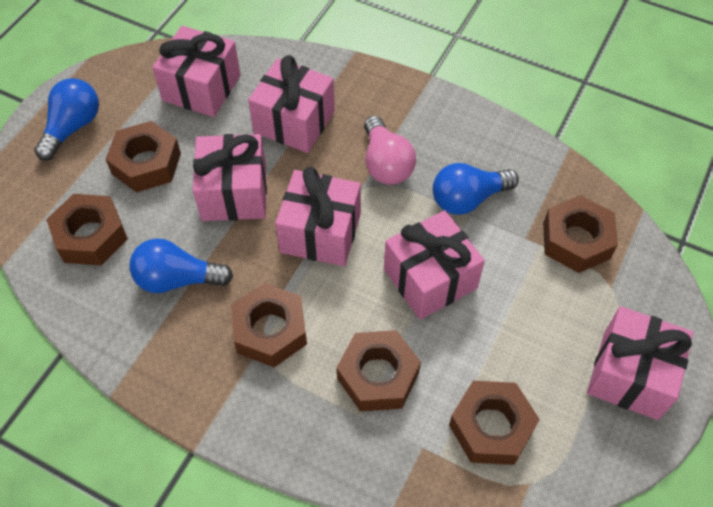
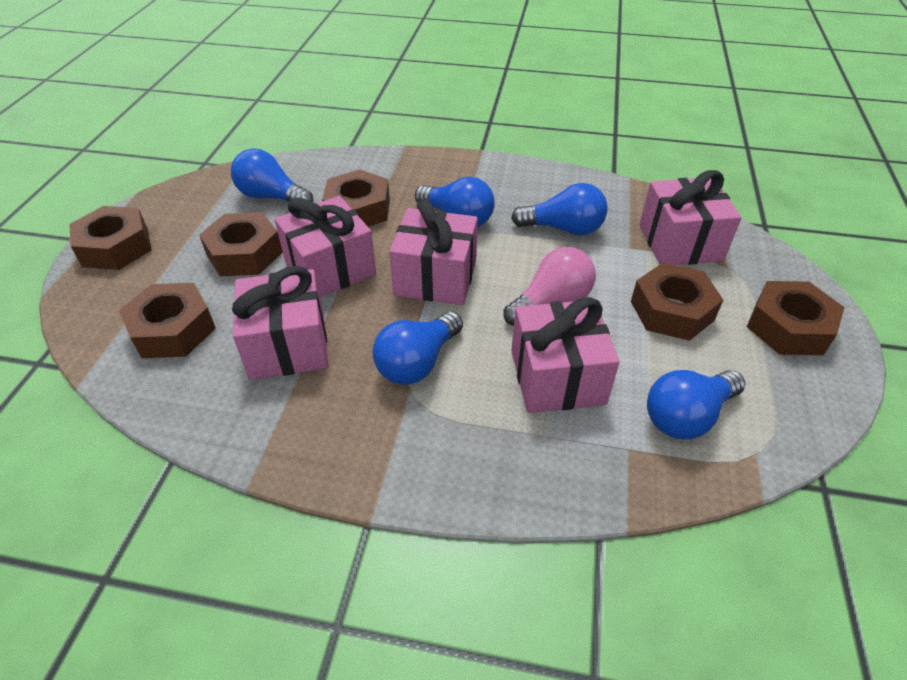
blue light bulb: [34,78,99,161] [129,238,233,293] [433,163,519,215] = 3 -> [231,148,313,202] [373,312,463,385] [415,177,495,227] [511,183,608,236] [647,370,745,439] = 5
pink gift: [152,26,240,117] [193,134,267,221] [248,55,335,153] [275,167,361,266] [384,210,485,320] [587,306,693,420] = 6 -> [232,266,328,380] [275,196,376,297] [389,198,478,305] [511,297,620,413] [639,170,742,265] = 5

